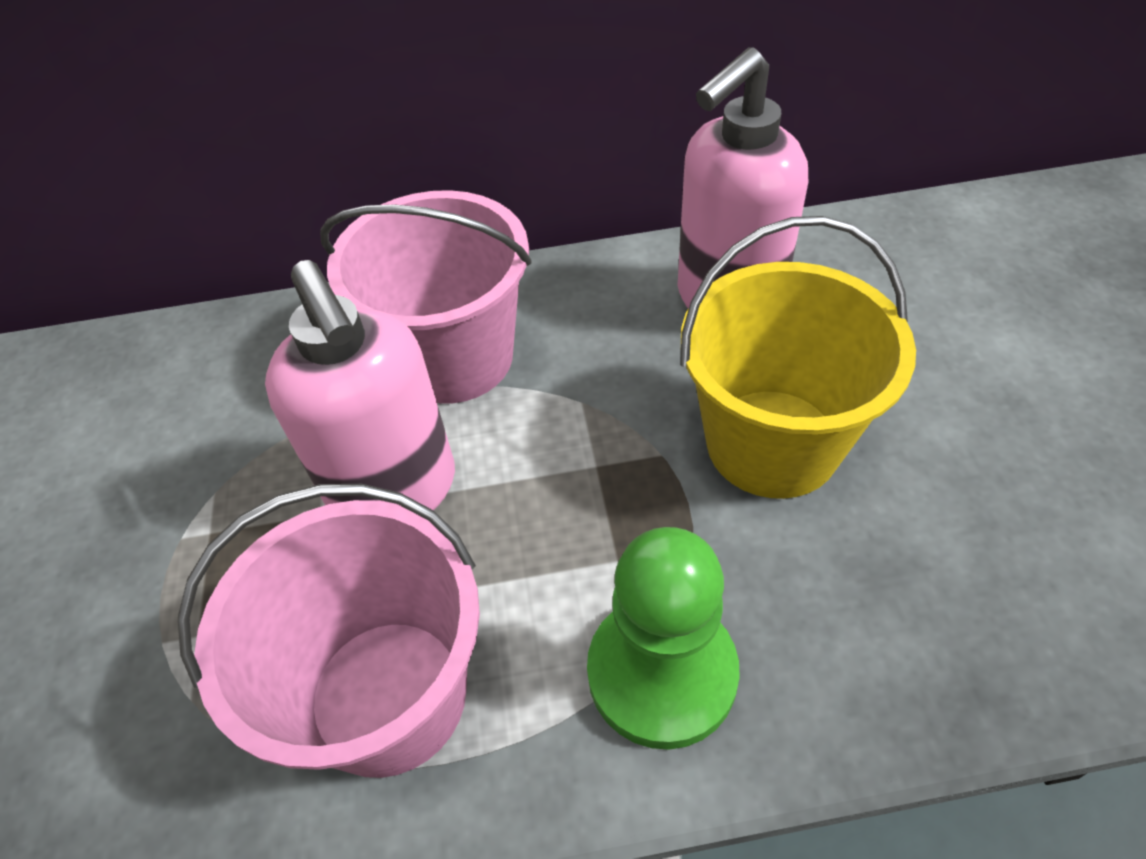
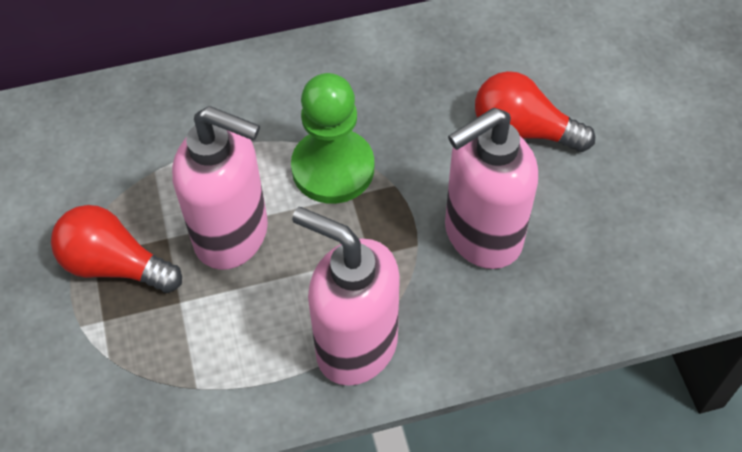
pink bucket: [178,484,480,778] [320,190,532,404] = 2 -> none = 0
pink soap dispenser: [265,260,455,510] [677,48,808,308] = 2 -> [172,106,268,270] [292,207,400,386] [445,108,538,269] = 3
red light bulb: none = 0 -> [51,205,182,293] [475,71,595,152] = 2
yellow bucket: [680,216,916,499] = 1 -> none = 0

